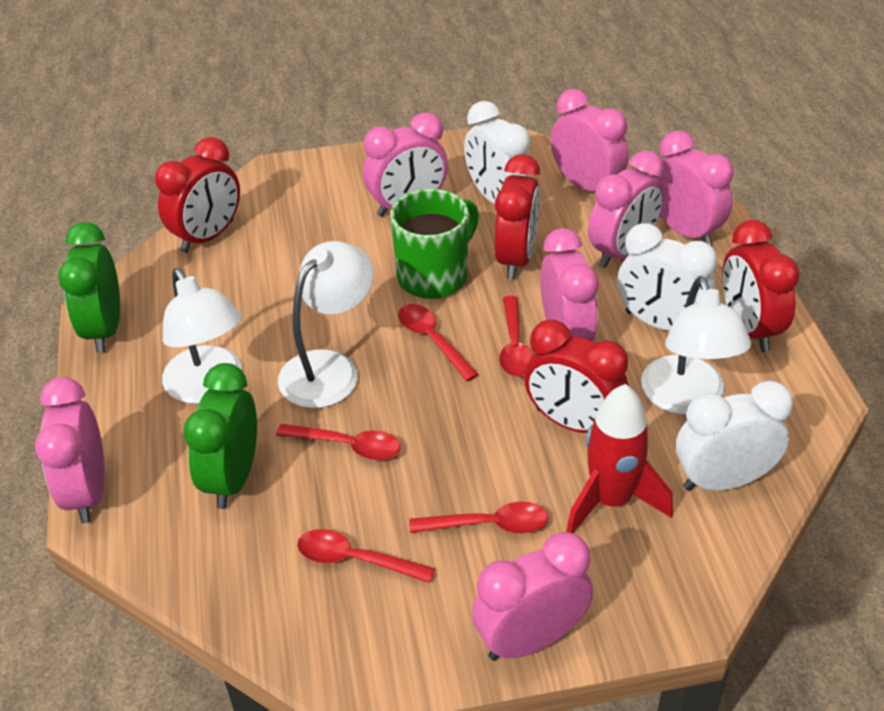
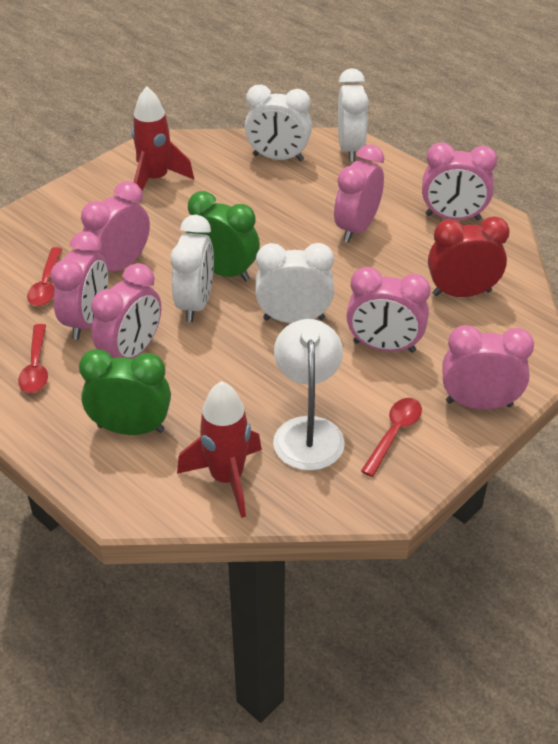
green mug: [390,189,479,299] = 1 -> none = 0
red clock: [155,137,240,253] [494,154,540,279] [524,320,629,433] [722,220,800,352] = 4 -> [428,216,510,297] = 1
red rocket: [566,384,673,533] = 1 -> [131,86,194,190] [177,381,262,518] = 2
red spoon: [276,424,401,460] [297,529,435,583] [398,304,479,381] [410,502,548,534] [499,296,533,377] = 5 -> [18,324,48,393] [27,247,62,306] [361,398,422,477] = 3
white clock: [464,101,533,204] [617,223,717,331] [676,381,793,491] = 3 -> [170,215,214,322] [245,85,312,161] [255,243,334,323] [338,68,369,162] = 4
white lamp: [162,268,242,404] [278,241,374,408] [641,276,751,415] = 3 -> [273,319,345,471] = 1

